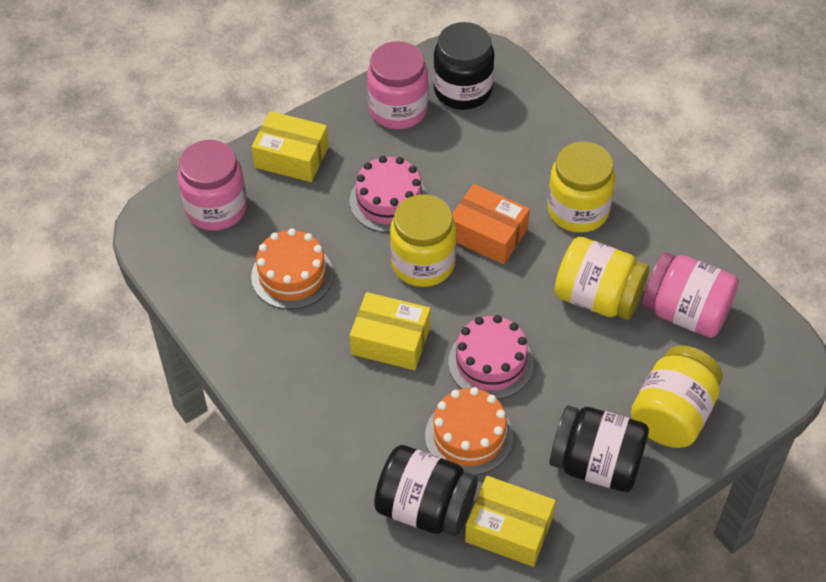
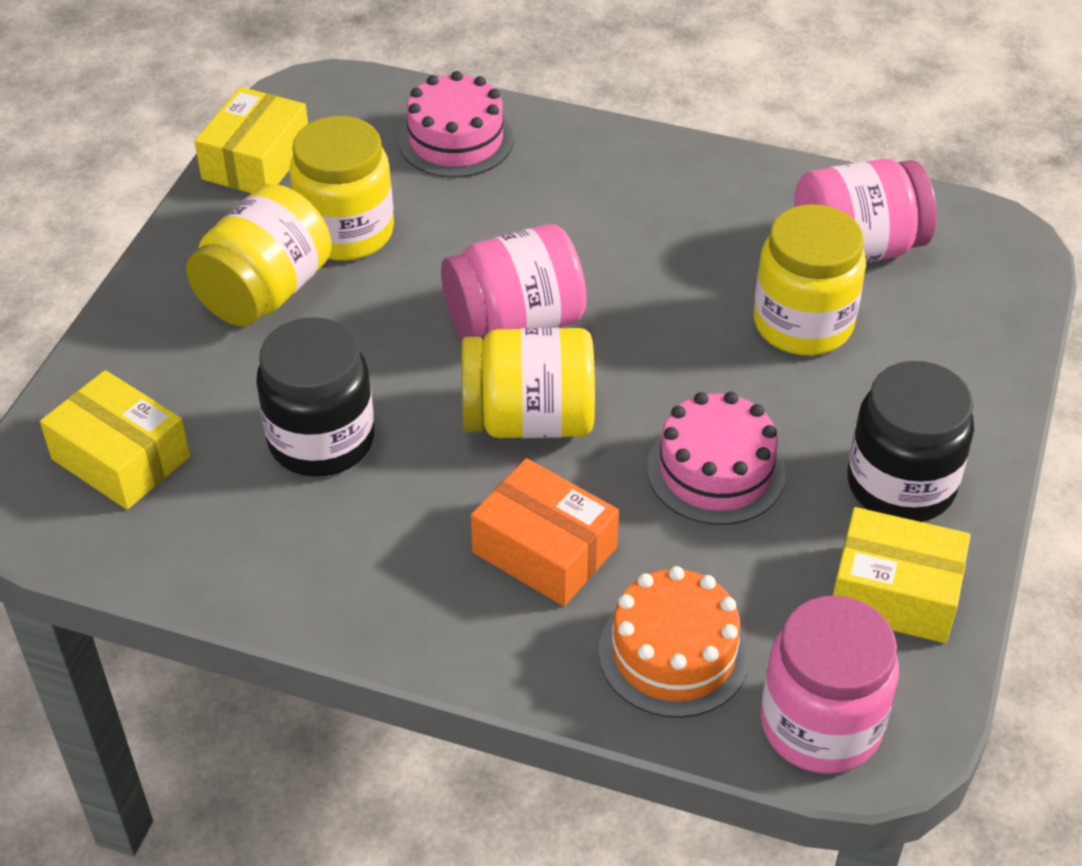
black jar: [374,445,478,536] [433,22,494,110] [550,405,649,492] = 3 -> [256,317,374,477] [848,361,974,522] = 2
orange cake: [251,228,333,309] [425,387,513,475] = 2 -> [599,566,750,718] = 1

